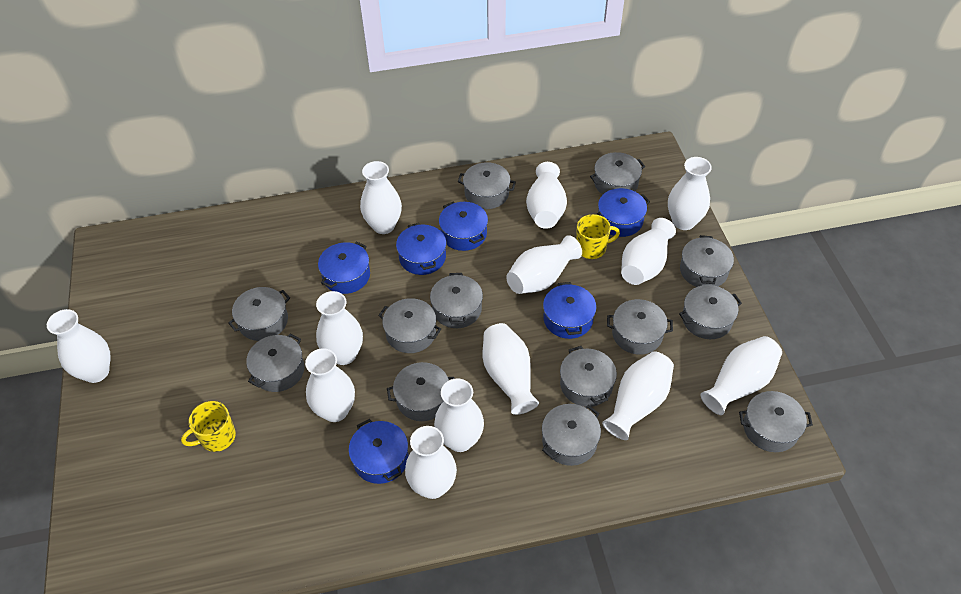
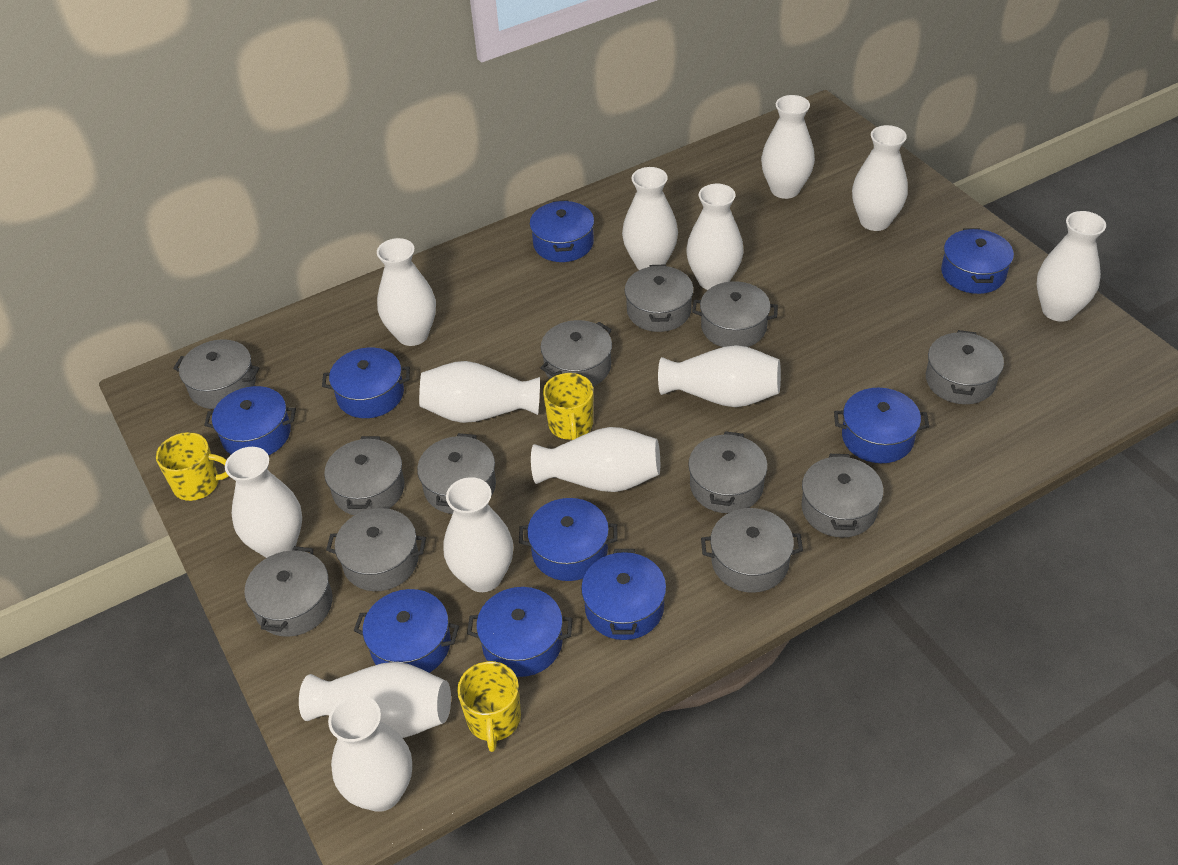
blue pot: [318,241,370,294] [349,419,409,484] [396,223,446,275] [439,202,488,251] [543,282,597,339] [595,188,650,237] = 6 -> [204,386,296,455] [322,348,410,418] [354,589,459,673] [467,587,573,677] [519,498,618,581] [530,200,594,262] [581,549,666,640] [834,388,929,463] [941,228,1014,294] = 9
grey pot: [228,287,290,341] [246,333,304,392] [378,298,441,353] [387,362,454,421] [430,273,483,328] [458,162,516,209] [542,404,601,466] [560,346,617,407] [590,152,645,194] [607,299,673,355] [679,285,742,339] [680,235,734,287] [739,391,813,452] = 13 -> [173,339,259,409] [244,546,333,637] [324,436,405,515] [326,508,426,591] [417,433,496,514] [540,320,612,386] [625,264,694,332] [688,431,768,513] [692,281,778,347] [701,508,803,593] [801,454,883,538] [926,330,1004,404] = 12
yellow mug: [181,401,236,452] [576,214,620,259] = 2 -> [156,432,229,501] [457,661,521,752] [543,373,593,440] = 3

